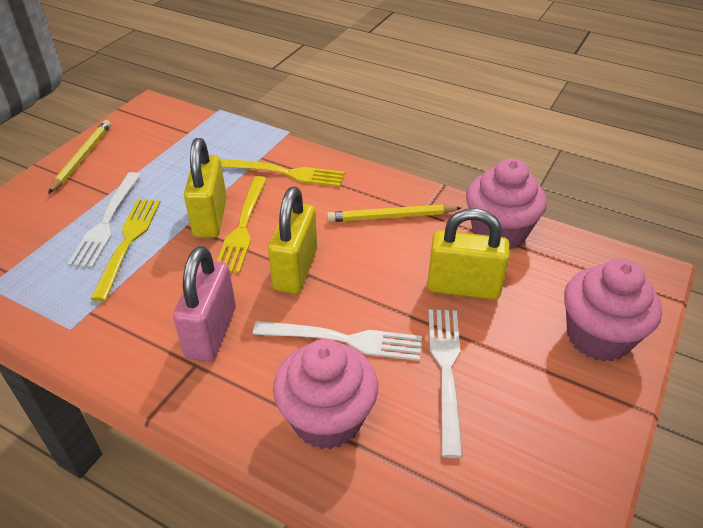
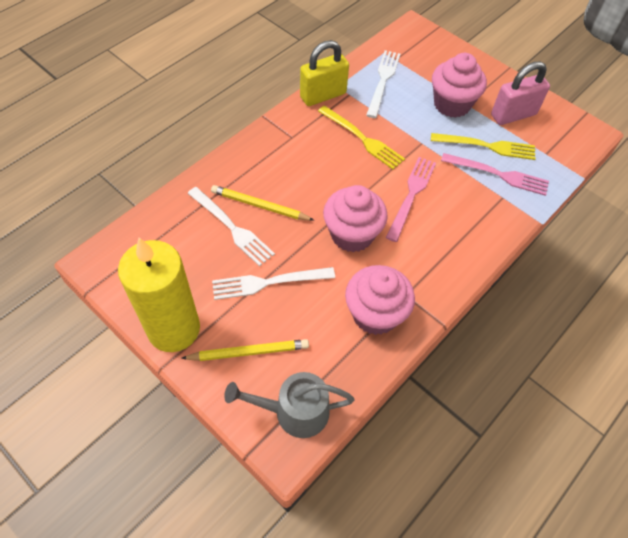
grey watering can: none = 0 -> [224,372,355,438] = 1
pink fork: none = 0 -> [386,157,436,242] [441,153,549,196] = 2
yellow candle: none = 0 -> [118,238,200,352] = 1
yellow fork: [90,199,161,301] [217,176,267,273] [220,159,345,187] = 3 -> [318,105,405,170] [431,133,536,160] = 2
yellow padlock: [184,138,227,238] [268,187,317,294] [427,208,510,300] = 3 -> [300,40,349,106] = 1

